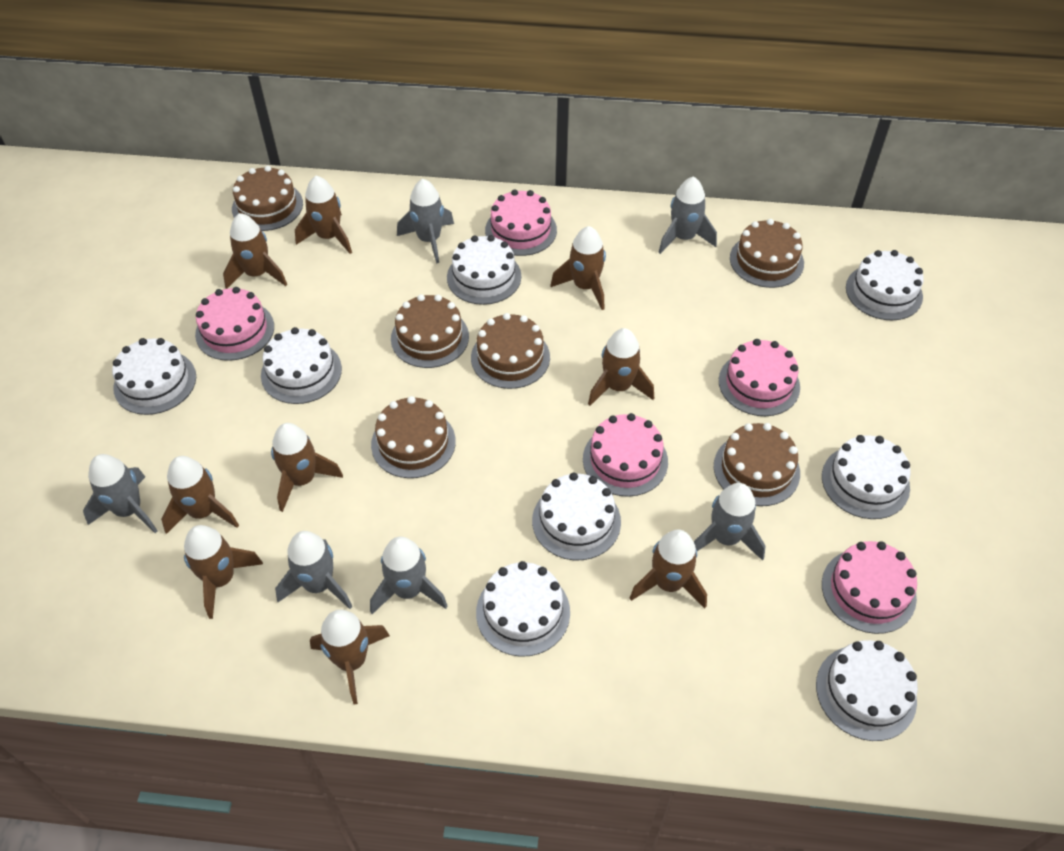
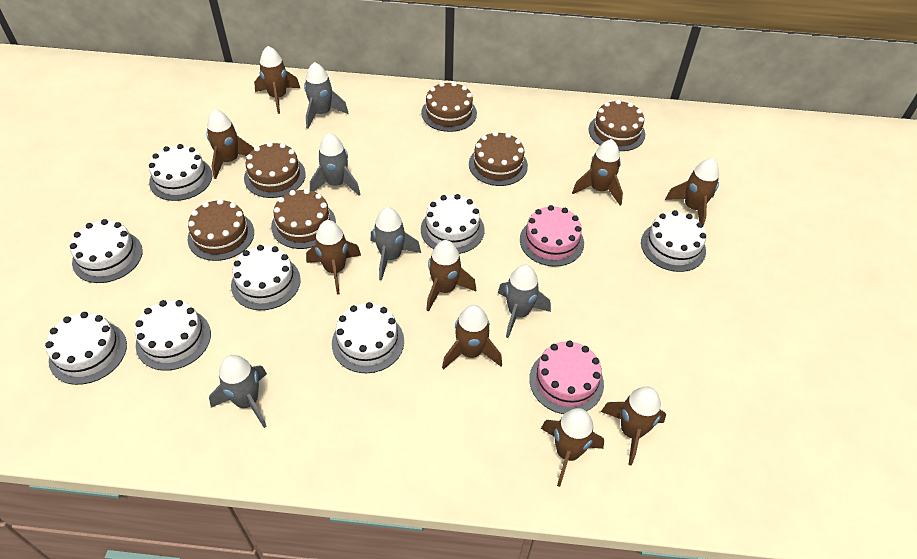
grey rocket: [83,454,157,533] [275,531,352,609] [370,537,447,614] [397,179,454,263] [658,176,717,254] [694,483,766,561] = 6 -> [209,355,267,428] [304,62,348,129] [310,133,360,195] [371,207,421,280] [498,264,551,338] = 5
pink cake: [195,287,274,361] [485,189,557,256] [583,413,668,497] [719,339,800,416] [822,541,917,634] = 5 -> [520,205,584,266] [529,340,604,414] = 2

